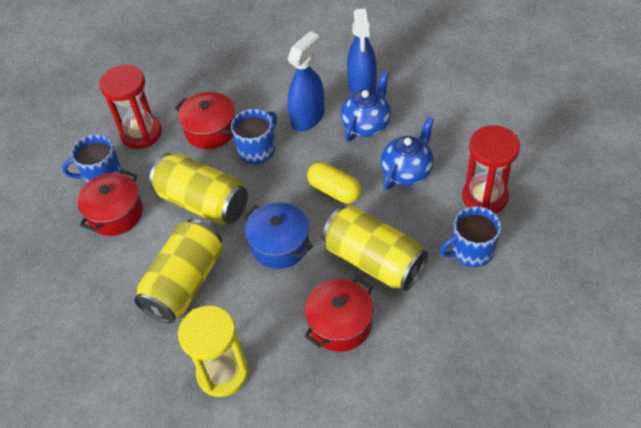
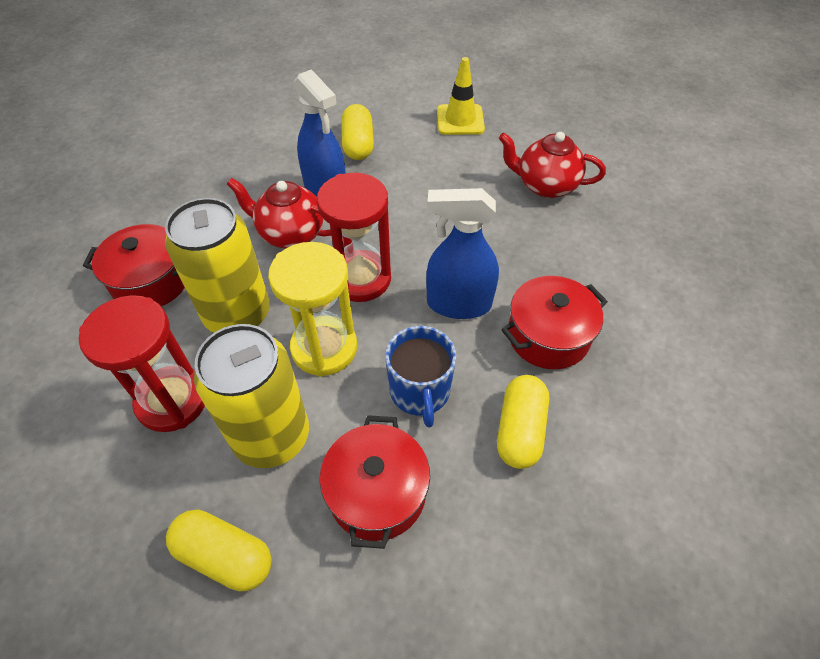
blue mug: [62,134,122,183] [231,109,277,164] [440,206,501,267] = 3 -> [385,326,456,428] = 1
blue pot: [243,202,313,269] = 1 -> none = 0
blue teapot: [341,71,391,141] [381,117,434,190] = 2 -> none = 0
red teapot: none = 0 -> [227,178,332,249] [499,132,606,198] = 2
yellow can: [134,219,223,324] [149,153,248,225] [322,205,428,291] = 3 -> [165,198,270,333] [194,324,309,468] = 2
yellow capsule: [307,162,361,203] = 1 -> [166,510,272,591] [341,104,374,160] [497,375,549,469] = 3
yellow traffic cone: none = 0 -> [437,57,485,135] = 1

